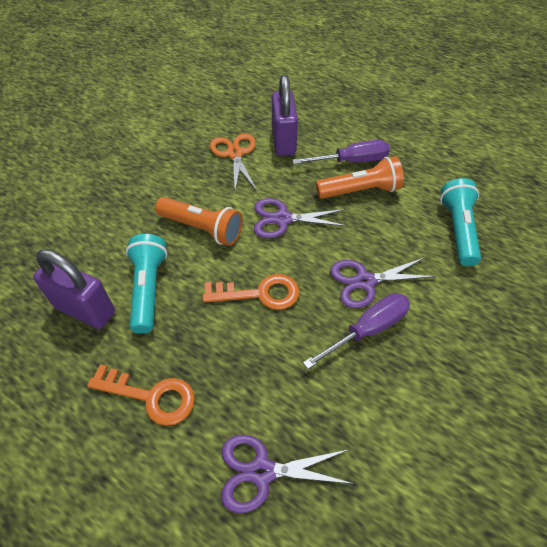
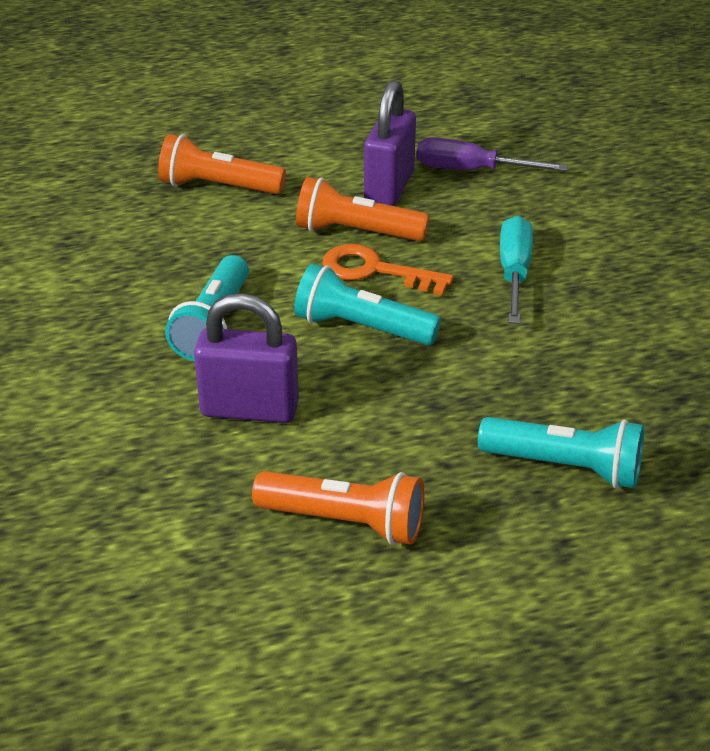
orange flashlight: [155,197,243,246] [316,156,404,199] = 2 -> [158,134,286,194] [252,471,425,545] [296,177,429,241] = 3
orange key: [87,364,195,426] [203,274,299,310] = 2 -> [322,244,454,296] = 1
orange scissors: [210,133,257,191] = 1 -> none = 0
purple scissors: [221,435,354,513] [254,198,348,238] [330,257,437,308] = 3 -> none = 0
purple screwdriver: [292,140,390,164] [303,293,410,369] = 2 -> [417,137,568,171] = 1
turquoise flashlight: [126,234,168,334] [440,178,481,266] = 2 -> [165,255,249,361] [294,263,441,345] [478,417,644,489] = 3
turquoise screwdriver: none = 0 -> [500,216,533,324] = 1

